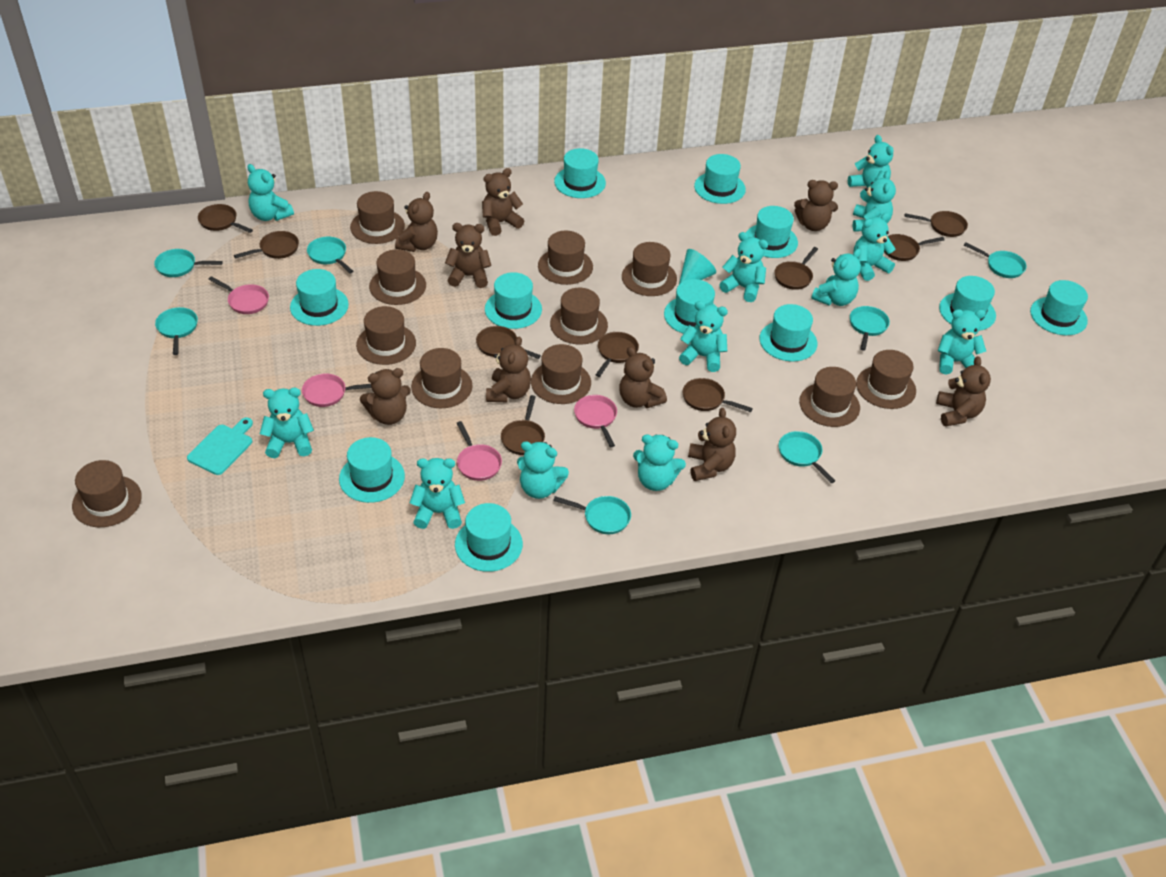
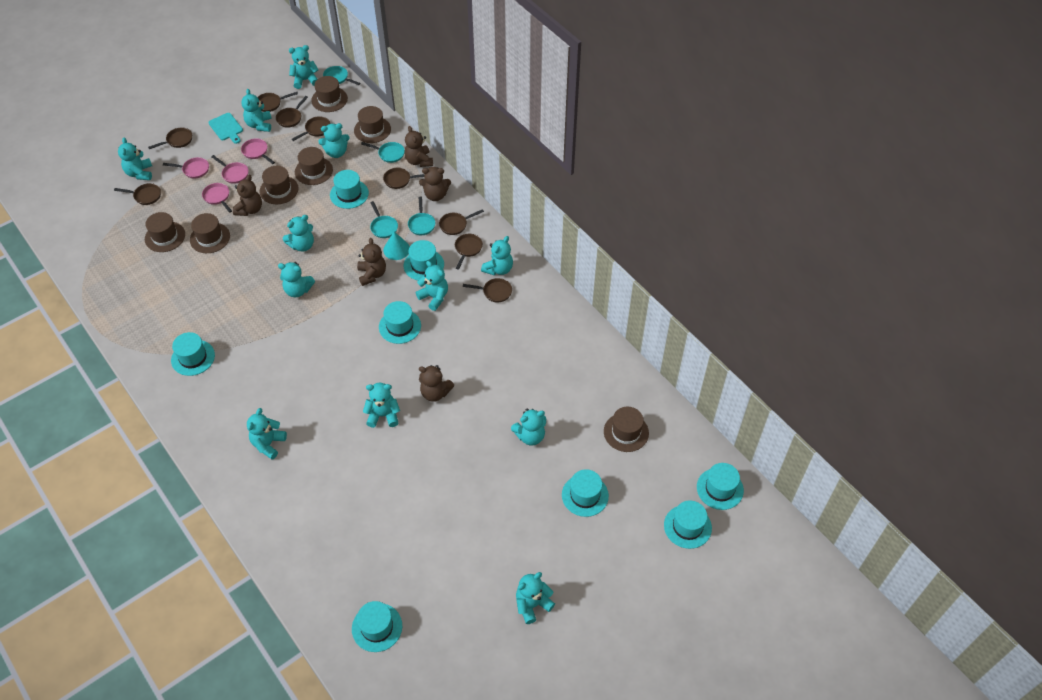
brown hat: [72,460,142,527] [350,191,405,244] [356,306,416,365] [369,249,426,305] [411,348,473,408] [531,344,591,404] [538,231,593,285] [550,288,608,345] [622,242,677,296] [799,367,860,427] [856,350,916,409] = 11 -> [145,212,185,252] [190,213,230,253] [260,166,298,204] [295,147,333,185] [311,76,348,112] [354,106,391,143] [604,407,649,452] = 7
brown teddy bear: [360,368,411,425] [395,192,438,252] [445,223,491,288] [482,168,524,236] [486,336,531,402] [619,347,667,408] [688,408,736,481] [794,180,838,231] [936,356,991,426] = 9 -> [233,175,262,216] [357,238,386,286] [404,126,433,167] [419,167,451,201] [419,365,455,402] = 5
turquoise hat: [290,269,349,326] [339,437,405,503] [455,503,523,572] [485,272,542,329] [554,148,606,198] [664,279,716,334] [694,154,746,204] [746,206,798,258] [759,304,817,361] [939,276,996,331] [1030,280,1088,335] = 11 -> [171,332,215,376] [330,170,369,209] [352,601,402,652] [379,301,421,344] [404,240,444,280] [562,469,609,517] [664,500,712,549] [697,463,744,510] = 8
turquoise pan: [154,249,223,277] [155,307,198,355] [307,237,353,273] [553,496,631,534] [779,431,835,483] [850,306,890,351] [964,242,1027,278] = 7 -> [323,66,360,85] [361,142,405,163] [370,201,398,238] [408,197,435,235] = 4

